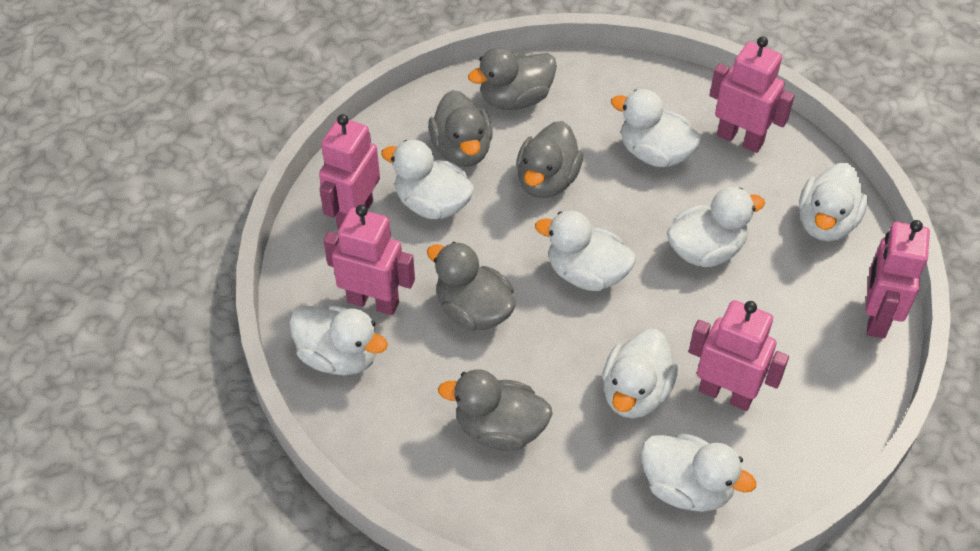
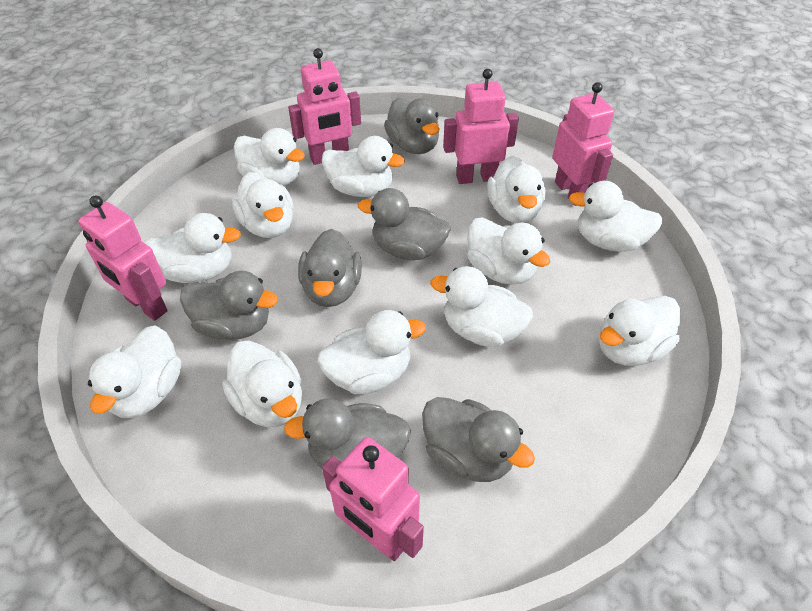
grey duck: [427,242,516,331] [428,90,493,167] [438,369,552,451] [468,47,557,110] [516,121,583,198] = 5 -> [180,271,278,340] [284,398,411,468] [298,229,362,307] [358,188,451,260] [384,98,440,154] [422,397,535,482] = 6
white duck: [289,305,388,375] [381,140,474,219] [535,211,636,291] [602,329,678,419] [611,89,702,167] [641,433,756,512] [667,187,765,267] [799,163,868,241] = 8 -> [88,326,181,418] [145,213,241,283] [222,340,302,427] [232,172,294,238] [234,128,305,186] [317,310,426,394] [322,136,405,197] [431,266,533,347] [467,217,550,285] [487,156,545,223] [569,181,663,252] [599,296,680,366] = 12

